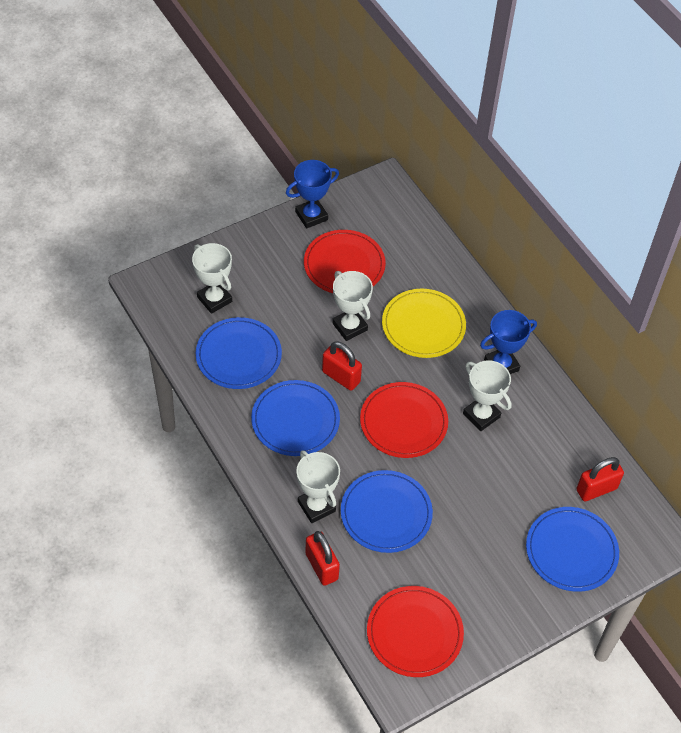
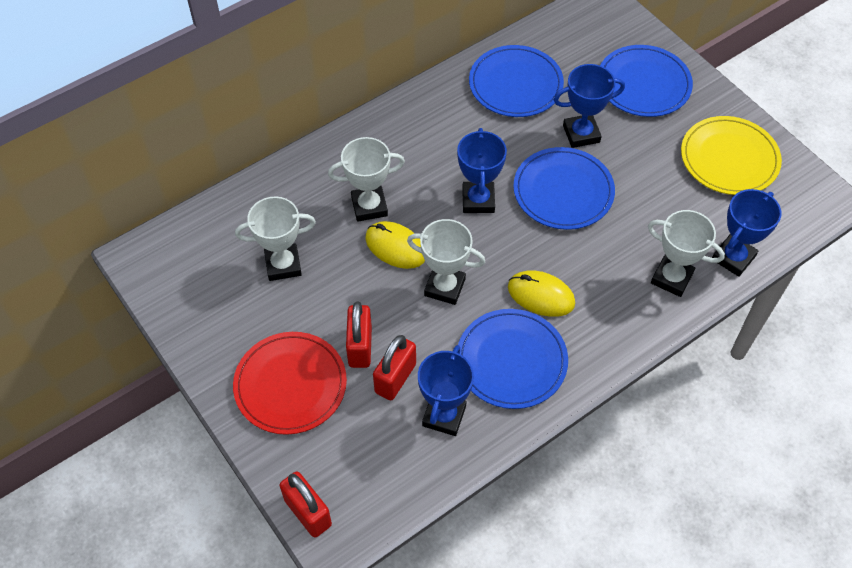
blue trophy: [286,160,339,228] [480,310,537,374] = 2 -> [418,345,474,436] [457,128,507,213] [553,64,625,148] [712,189,782,277] = 4
red plate: [304,230,386,293] [360,382,448,458] [367,586,464,677] = 3 -> [233,332,347,435] = 1
yellow mouse: none = 0 -> [365,221,425,269] [508,270,575,317] = 2

